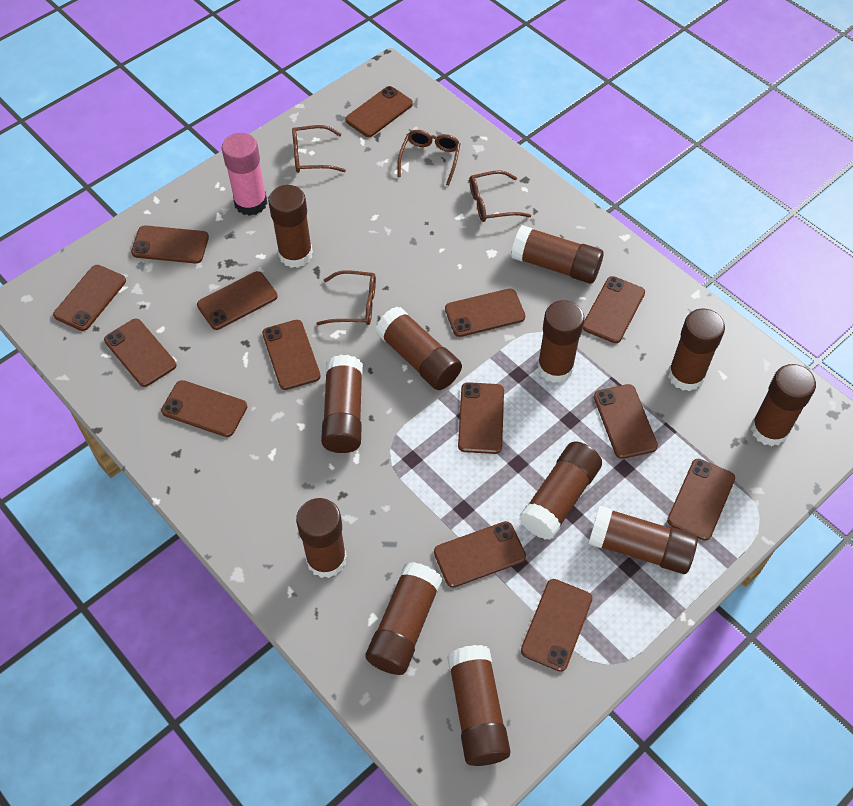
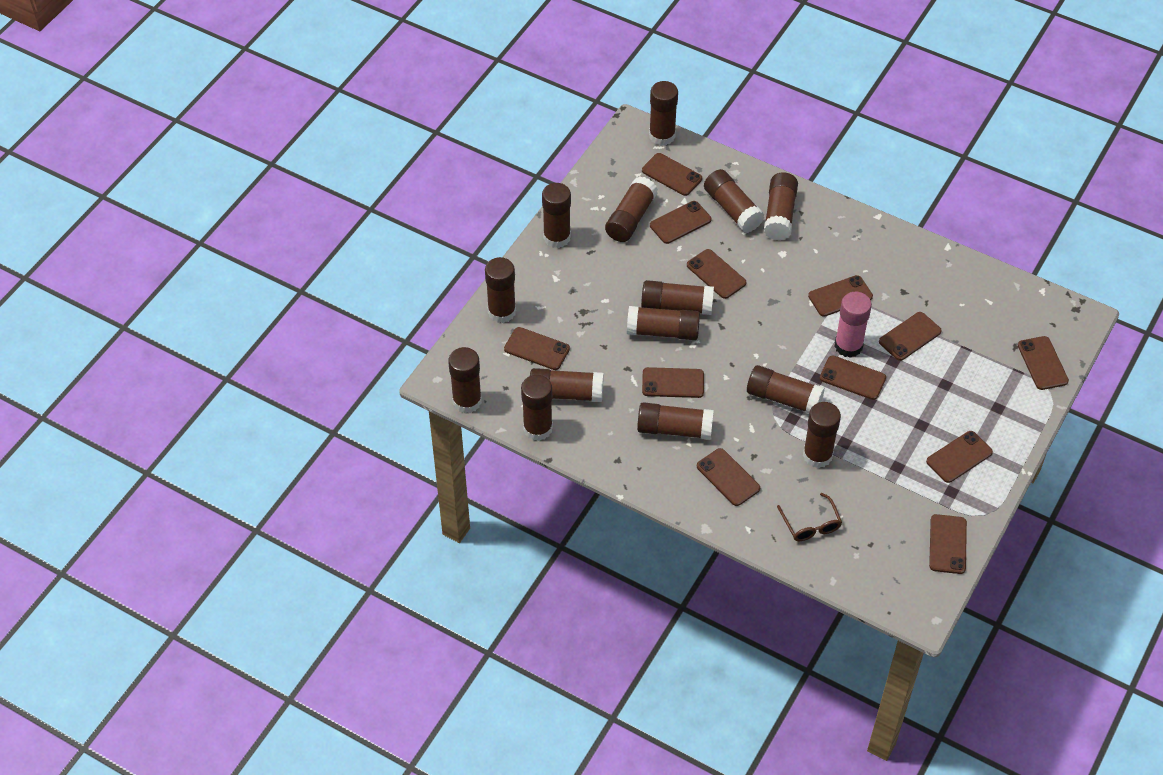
brown glasses: [292,125,346,173] [316,270,376,325] [397,130,461,186] [469,170,531,222] = 4 -> [777,493,842,541] = 1
brown glue stick: [268,185,313,268] [296,498,347,578] [321,355,363,453] [366,562,443,675] [376,307,462,390] [447,645,511,766] [511,225,604,284] [519,442,602,540] [537,300,585,383] [588,506,698,574] [668,308,725,391] [751,364,816,446] = 12 -> [448,347,482,413] [485,257,516,323] [521,375,553,441] [530,368,604,402] [542,183,571,248] [605,177,658,242] [627,306,700,340] [637,402,714,440] [641,280,714,315] [649,81,678,146] [704,169,765,233] [747,365,825,413] [764,172,798,241] [803,402,841,468] = 14
brown phone: [53,265,126,331] [104,318,176,387] [131,225,209,264] [161,380,247,437] [197,271,278,330] [262,320,321,390] [345,86,413,137] [434,521,526,588] [445,288,525,337] [458,382,504,454] [521,579,592,672] [583,276,645,343] [594,384,658,459] [667,459,735,541] = 14 -> [504,327,570,370] [642,153,702,196] [642,367,704,398] [650,201,712,244] [687,249,746,299] [697,448,760,506] [808,275,873,317] [820,356,886,400] [879,312,942,361] [926,431,993,483] [929,514,967,574] [1018,336,1069,390] = 12

